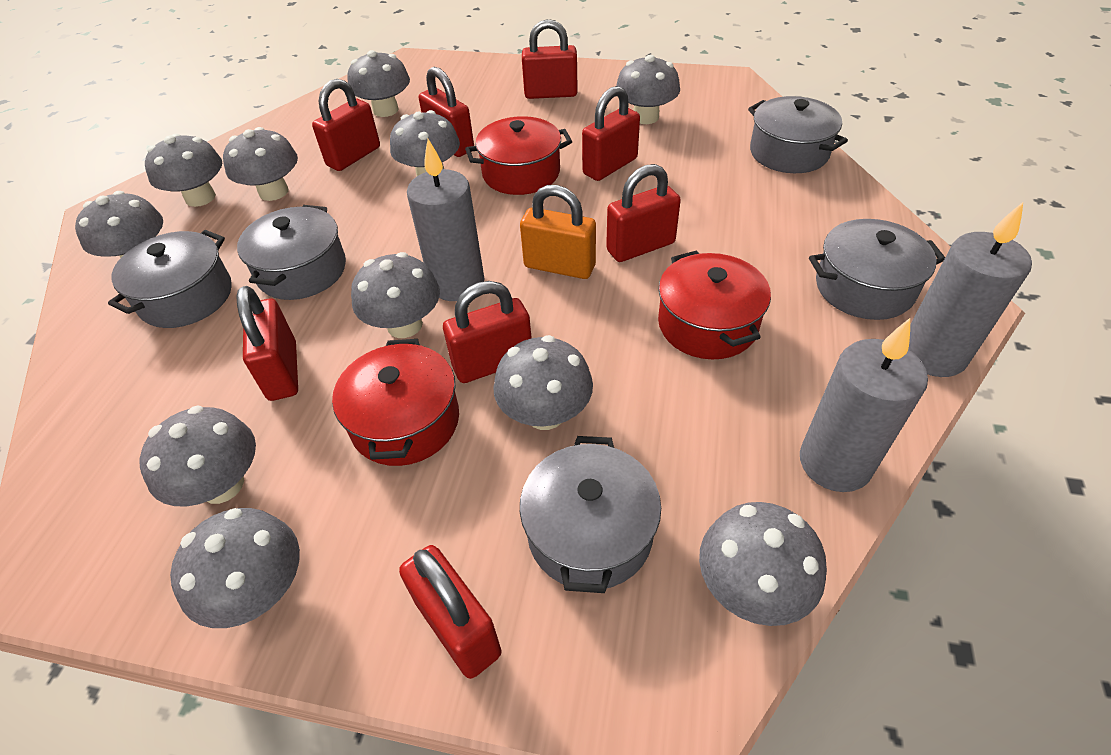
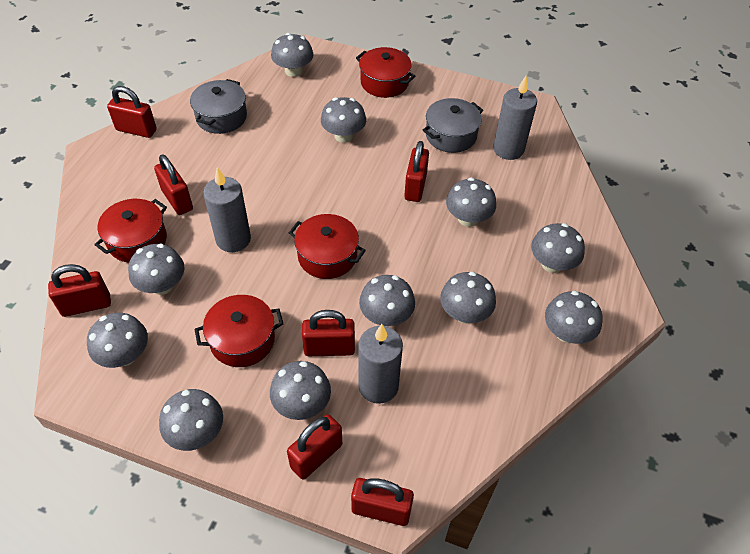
grey pot: [108,230,232,328] [237,205,346,300] [520,436,661,593] [748,96,848,173] [809,219,945,320] = 5 -> [190,79,247,134] [423,98,483,153] = 2
orange padlock: [520,185,596,279] = 1 -> none = 0
red padlock: [236,286,298,401] [312,79,380,171] [399,545,502,679] [419,67,474,157] [443,281,532,383] [522,19,578,99] [582,86,640,181] [606,164,681,262] = 8 -> [48,264,111,317] [107,86,157,138] [154,154,193,215] [287,414,342,480] [302,310,355,356] [351,478,414,526] [404,141,429,202] = 7
red pot: [332,339,459,466] [465,116,572,195] [658,251,771,359] = 3 -> [94,199,167,263] [194,295,283,367] [289,214,366,279] [356,47,415,98] = 4

